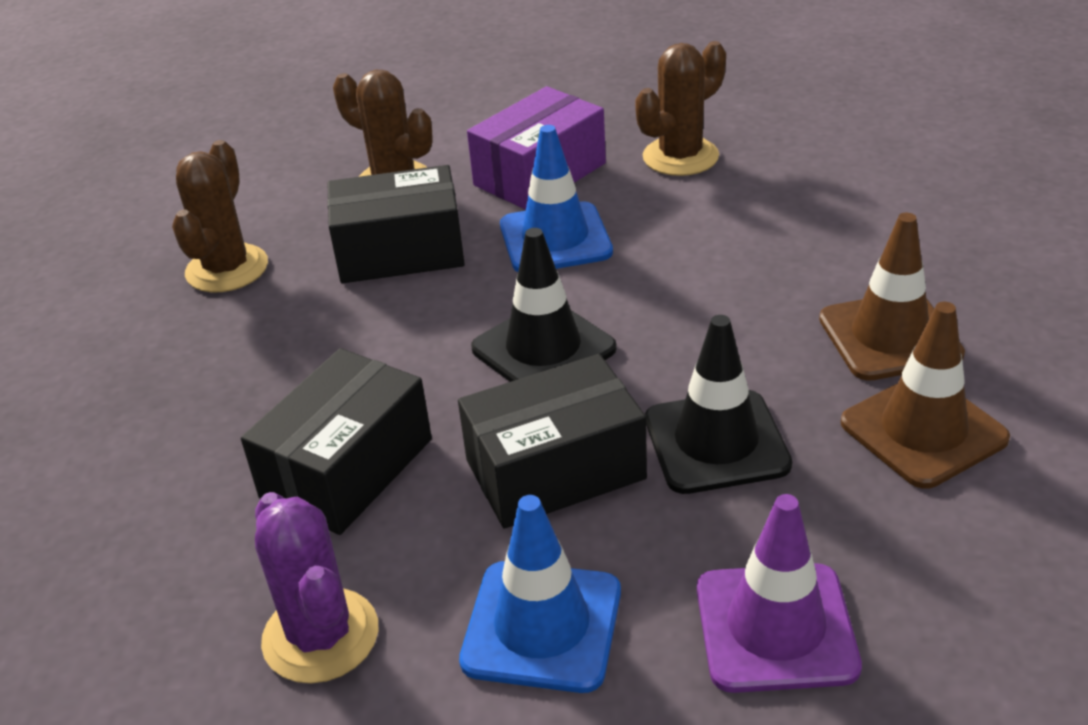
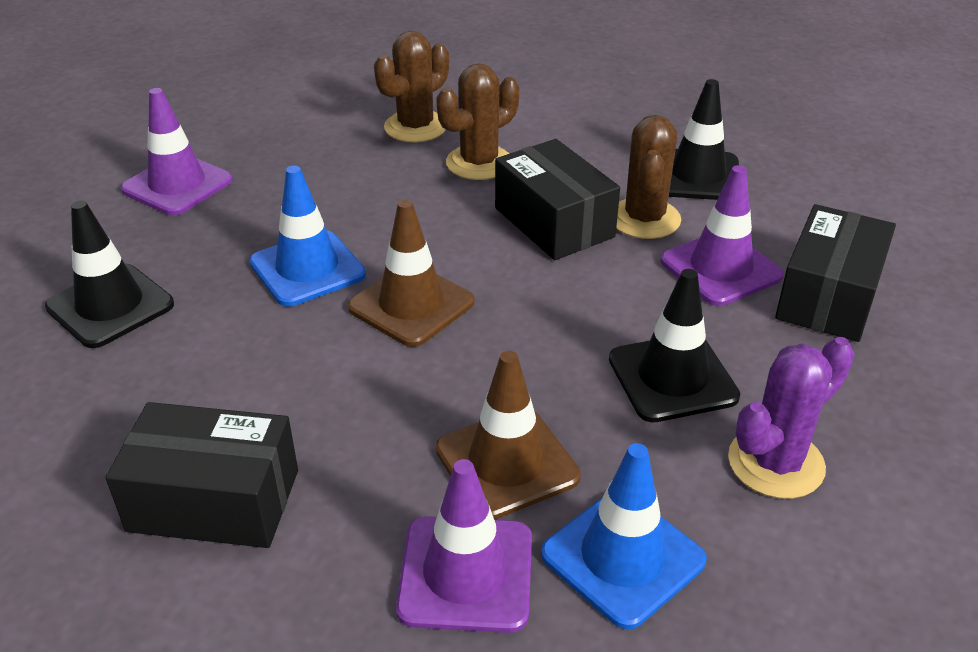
black traffic cone: [471,228,617,382] [645,315,792,494] = 2 -> [45,200,174,348] [609,269,740,422] [669,79,739,200] = 3
purple box: [467,86,606,210] = 1 -> none = 0
purple traffic cone: [697,494,862,693] = 1 -> [121,88,233,216] [396,459,532,633] [661,165,784,306] = 3

